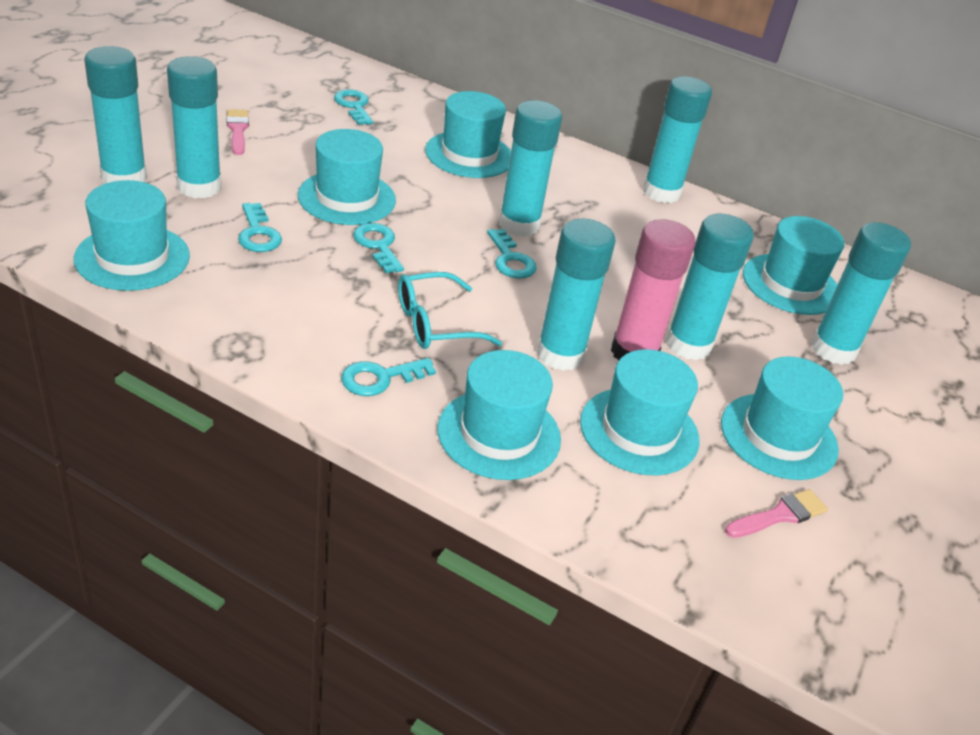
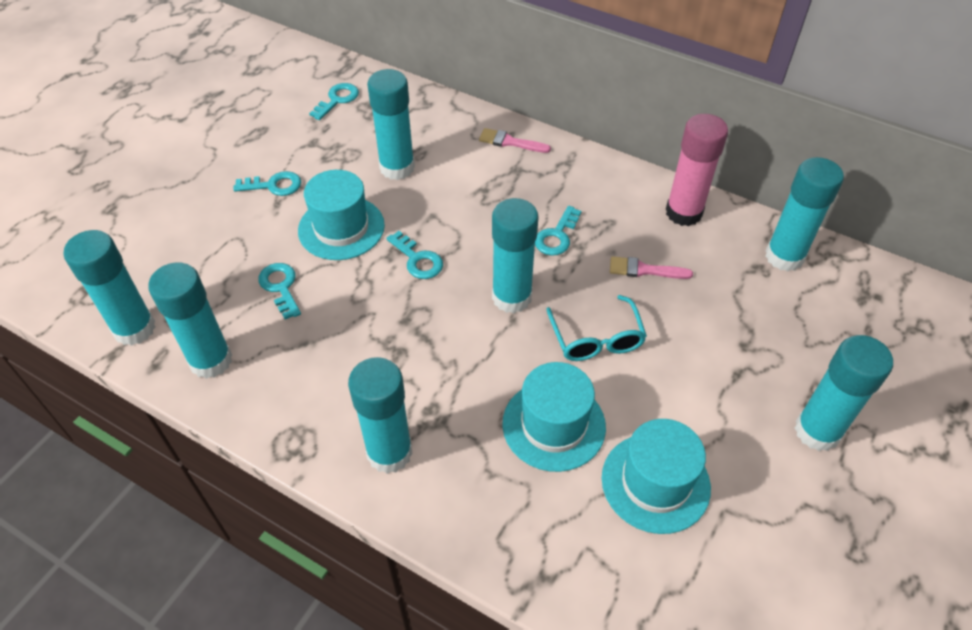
turquoise hat: [74,180,190,291] [298,129,396,225] [425,91,511,178] [437,350,561,480] [580,349,700,475] [721,356,843,480] [743,216,845,315] = 7 -> [298,170,385,260] [502,362,606,472] [602,419,711,534] = 3

